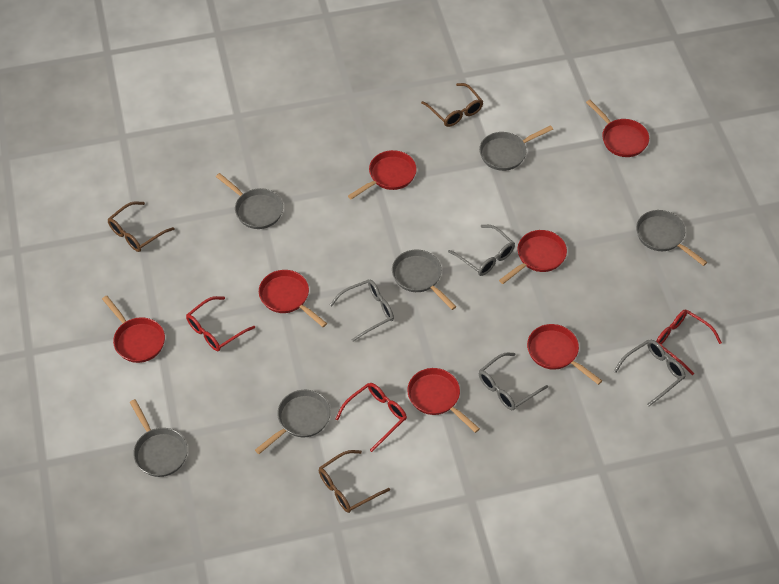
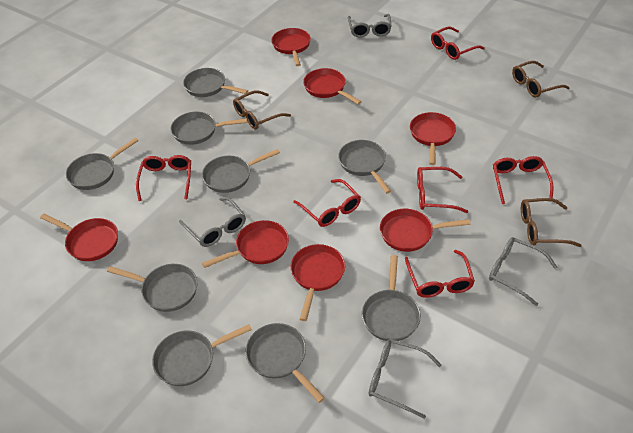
grey pan: [130,399,188,477] [216,173,283,229] [255,390,331,454] [392,249,457,310] [479,125,553,171] [636,210,707,266] = 6 -> [66,137,139,190] [107,264,197,312] [152,324,252,386] [171,112,247,145] [183,68,248,97] [202,149,280,193] [246,323,325,403] [338,140,391,194] [362,255,421,341] = 9
red glasses: [186,296,255,351] [335,383,407,452] [656,309,722,375] = 3 -> [136,155,191,201] [293,179,361,227] [405,250,475,298] [417,167,468,213] [431,27,485,60] [493,156,554,204] = 6

